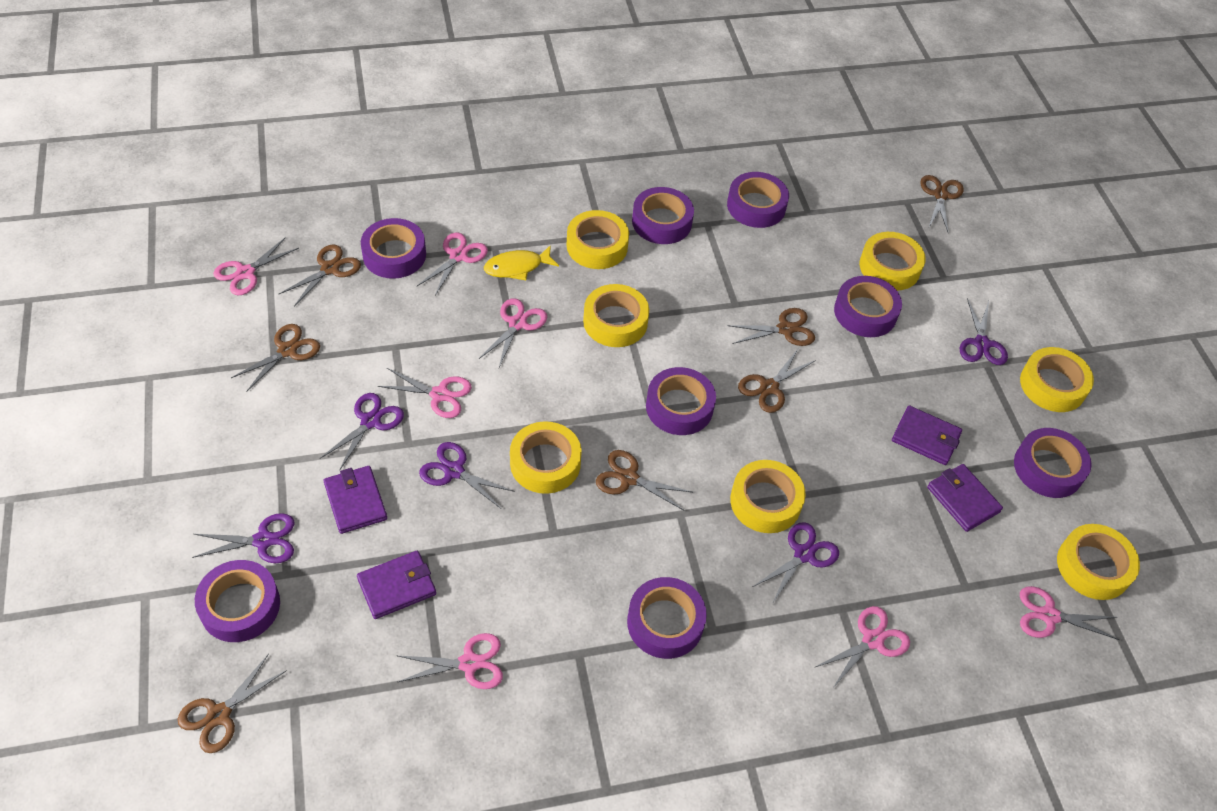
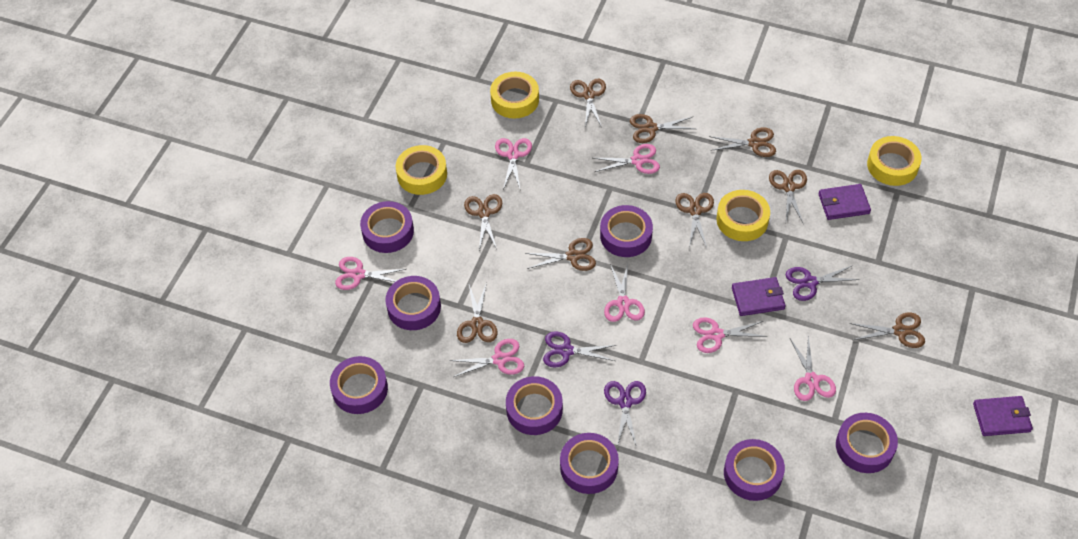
brown scissors: [177,654,287,753] [231,324,320,392] [279,244,361,306] [596,450,692,511] [727,308,815,346] [738,349,816,413] [920,175,964,232] = 7 -> [457,282,498,343] [464,194,502,250] [525,238,596,271] [570,79,606,127] [630,114,695,143] [675,193,714,247] [709,127,776,157] [769,170,807,223] [850,312,925,348] = 9
purple scissors: [192,513,295,563] [321,393,404,471] [419,442,515,509] [753,522,839,604] [960,298,1008,365] = 5 -> [543,331,616,367] [604,381,646,447] [786,265,860,301] = 3
purple wallet: [324,466,387,534] [357,551,436,619] [892,405,962,465] [927,464,1003,532] = 4 -> [732,277,786,316] [818,184,871,220] [973,396,1033,436] = 3
yellow fish: [484,245,559,280] = 1 -> none = 0
yellow tape: [510,421,582,494] [566,210,629,269] [583,284,649,347] [730,460,806,533] [859,232,926,291] [1020,347,1094,412] [1057,524,1140,600] = 7 -> [396,145,447,195] [490,72,539,119] [716,190,770,241] [867,136,922,186] = 4

